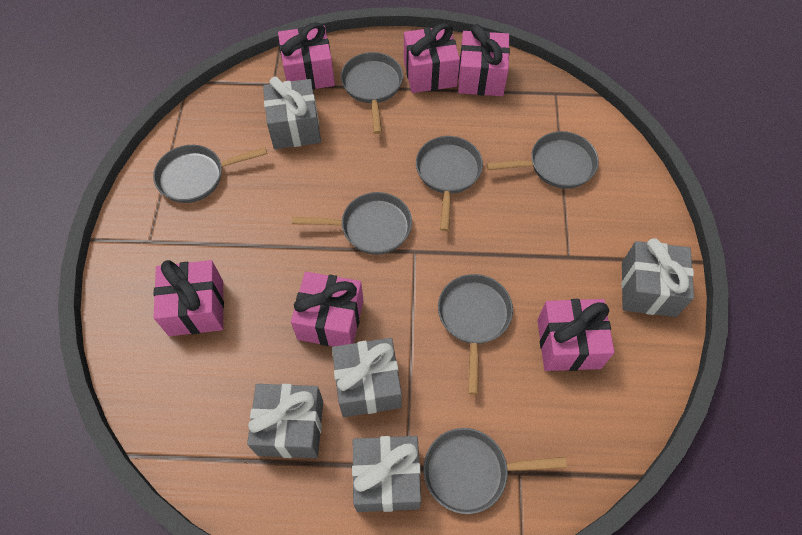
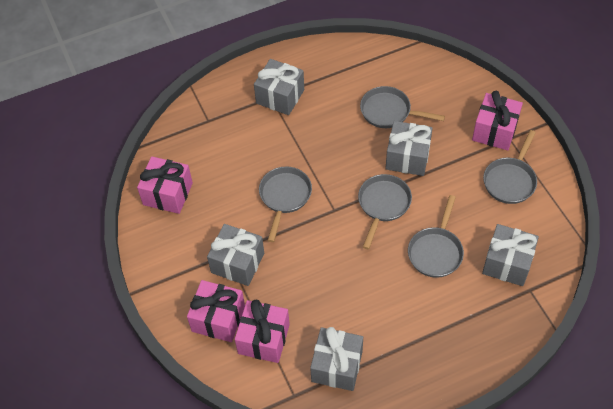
grey pan: [153,145,267,203] [292,192,412,255] [341,52,403,134] [416,136,483,231] [424,428,567,514] [438,274,513,395] [486,131,599,189] = 7 -> [259,166,312,242] [358,174,412,249] [360,86,445,128] [408,195,464,278] [483,130,537,204] = 5
pink gift: [154,260,224,336] [278,22,335,90] [291,272,364,347] [404,23,460,93] [458,24,510,96] [537,299,614,371] = 6 -> [137,157,193,214] [187,280,245,342] [235,300,290,363] [472,91,523,150] = 4

